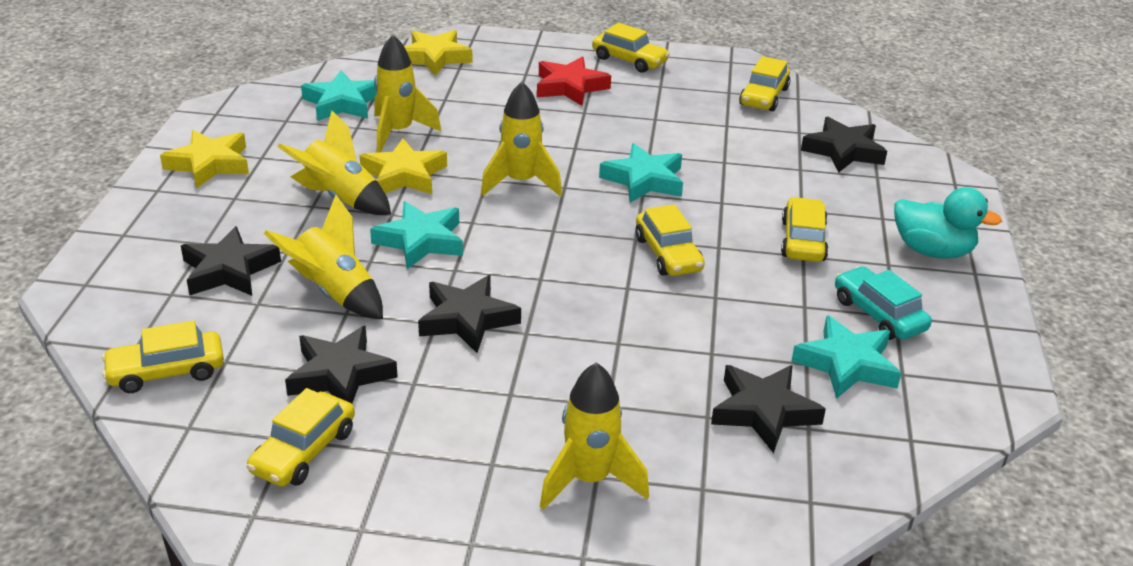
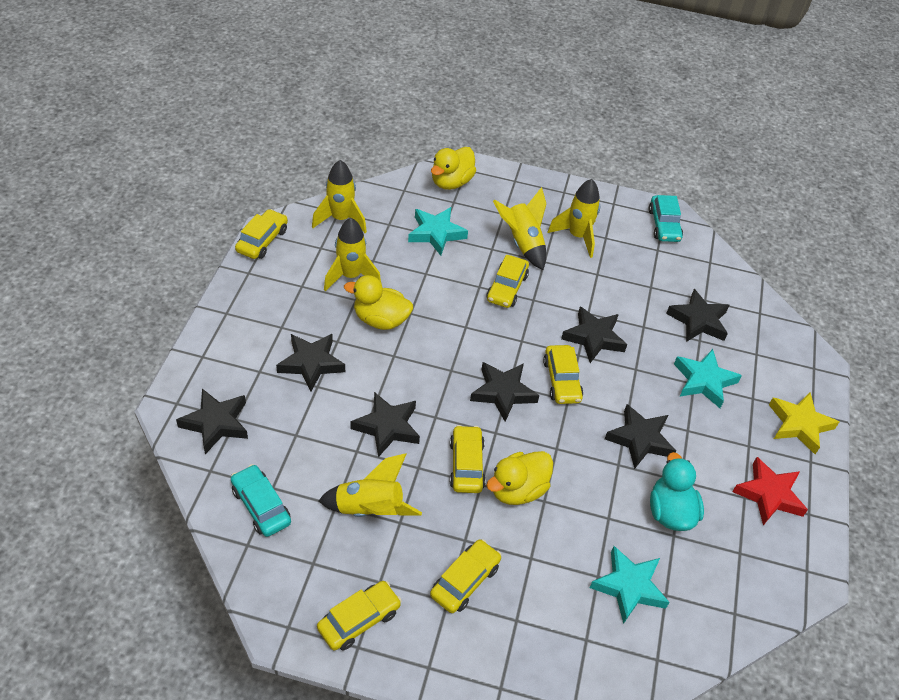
black star: [181,226,281,296] [285,326,398,404] [418,275,521,353] [711,365,826,453] [801,117,887,172] = 5 -> [176,389,248,454] [276,334,345,392] [350,392,420,457] [470,362,539,422] [561,306,627,363] [605,404,676,469] [666,289,729,342] = 7
turquoise car: [835,266,932,340] = 1 -> [231,464,291,537] [649,195,683,242] = 2
turquoise star: [301,71,377,121] [370,201,463,269] [599,143,683,203] [791,315,901,399] = 4 -> [408,207,468,256] [590,546,669,624] [674,349,742,408] = 3
yellow duck: none = 0 -> [344,275,413,330] [431,147,476,190] [486,451,553,505] = 3
yellow star: [160,130,249,189] [359,138,447,194] [404,30,473,76] = 3 -> [769,393,839,454] = 1

